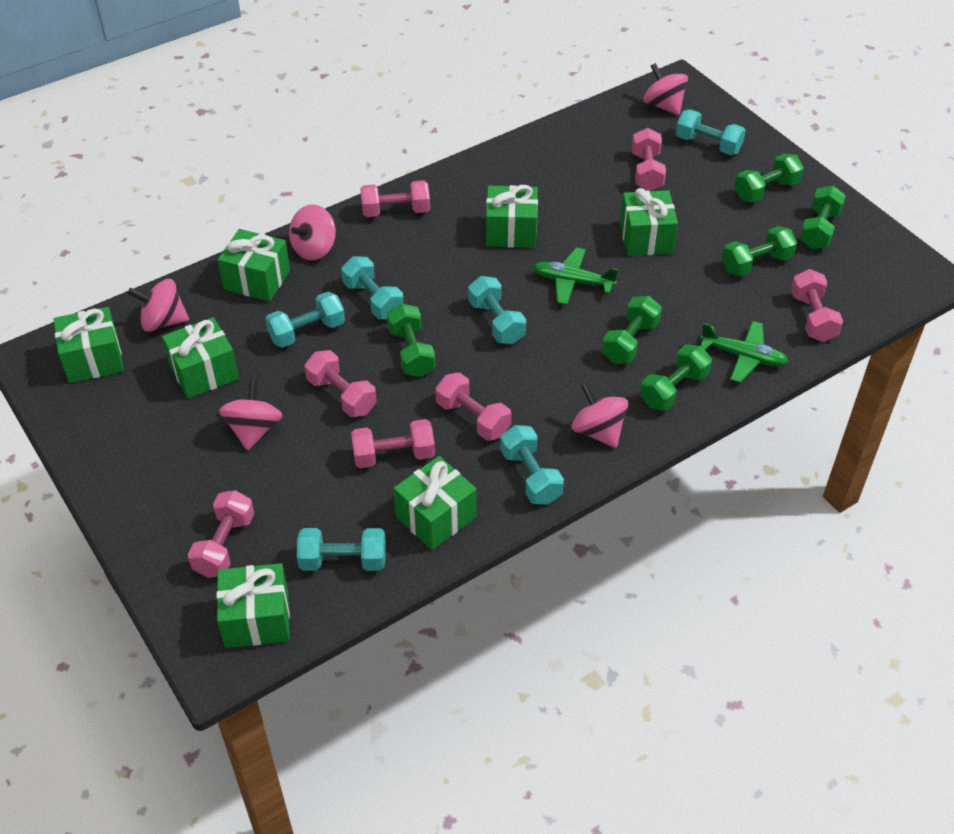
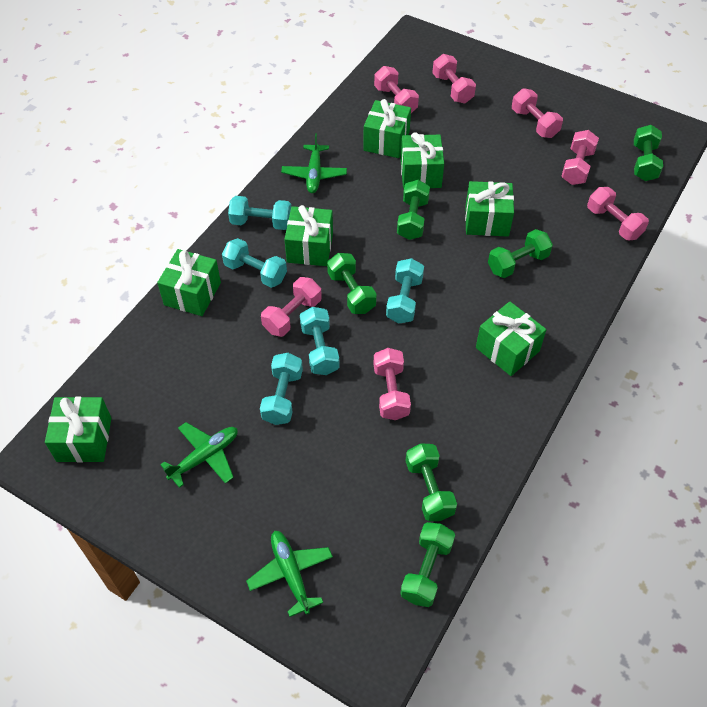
green plane: [533,248,618,305] [700,321,789,383] = 2 -> [160,422,238,488] [246,531,333,617] [281,133,347,193] = 3
pink spinning top: [128,279,189,332] [219,379,282,451] [289,204,336,260] [571,382,628,448] [643,63,688,115] = 5 -> none = 0
turquoise dumbbell: [265,292,345,348] [297,528,386,571] [341,256,404,319] [468,276,526,344] [500,425,564,505] [676,109,746,155] = 6 -> [222,238,287,288] [228,196,291,230] [260,353,303,425] [300,307,340,375] [386,258,424,323] = 5

